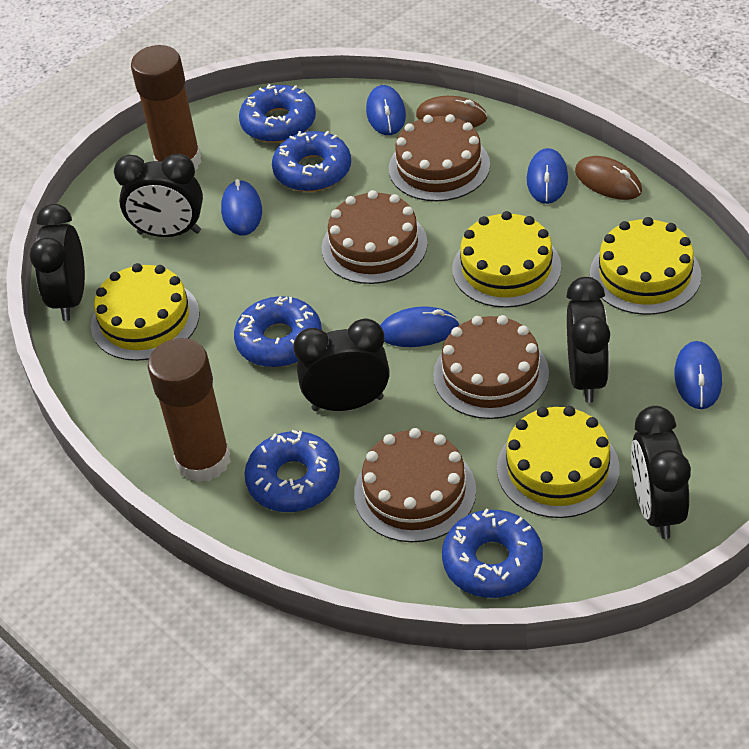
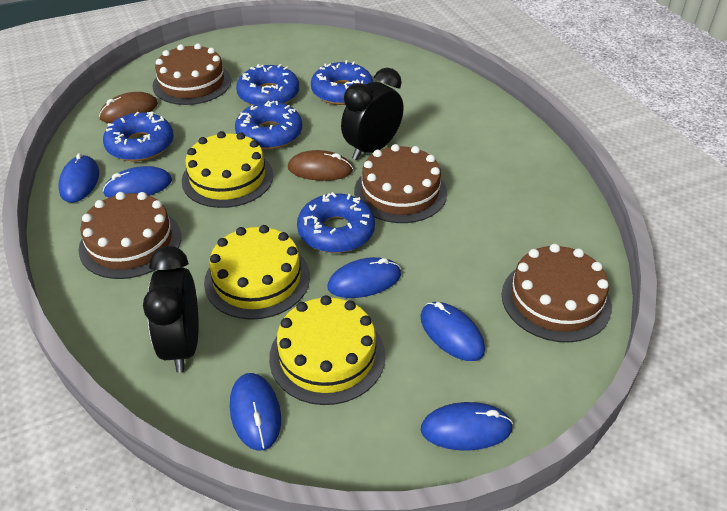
black clock: [29,204,85,321] [114,154,203,237] [293,318,390,411] [566,277,610,403] [631,406,691,539] = 5 -> [143,246,199,373] [341,68,404,160] = 2
blue mouse: [221,179,262,235] [366,85,406,135] [380,306,459,347] [527,148,568,204] [674,341,722,409] = 5 -> [58,153,99,203] [103,166,172,198] [230,373,281,451] [327,257,401,298] [420,302,485,361] [421,402,513,450] = 6
brown glue stick: [131,45,201,170] [148,338,231,483] = 2 -> none = 0
yellow cake: [91,263,200,361] [452,211,561,308] [497,406,620,518] [590,217,701,315] = 4 -> [182,131,273,208] [204,225,310,320] [269,295,385,405] = 3

